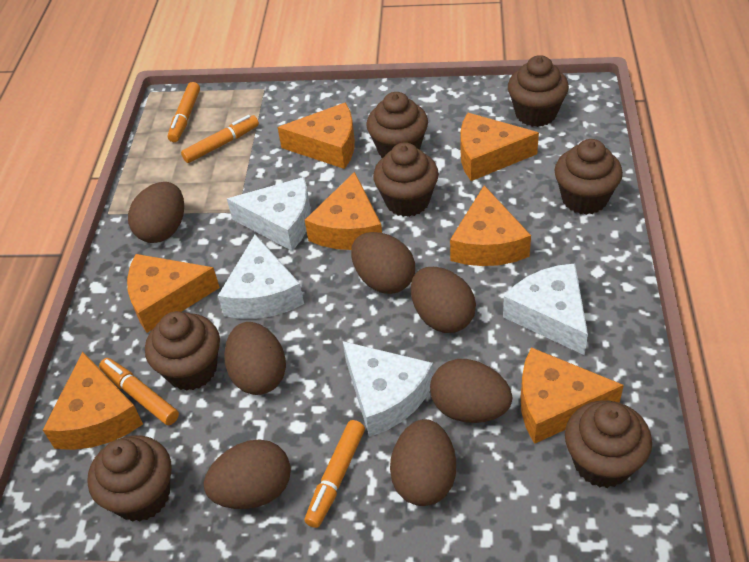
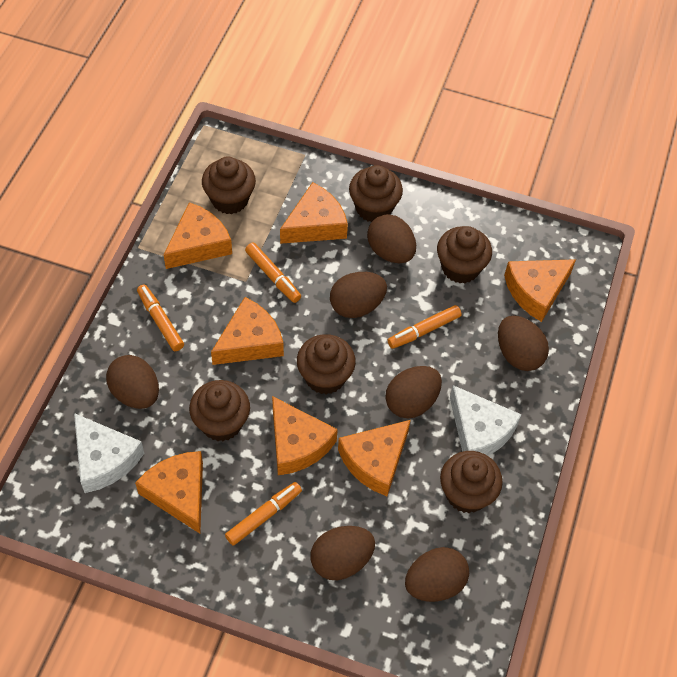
brown cupcake: [87,435,171,522] [145,311,220,391] [367,92,428,158] [373,142,439,217] [508,55,569,127] [554,139,623,215] [565,400,652,488] = 7 -> [189,380,250,441] [202,156,256,214] [297,334,356,394] [349,165,403,222] [437,226,492,284] [440,451,503,513] = 6
white cheese: [218,235,304,319] [227,177,311,251] [343,341,433,437] [503,263,588,355] = 4 -> [74,413,144,493] [450,385,522,456] = 2

